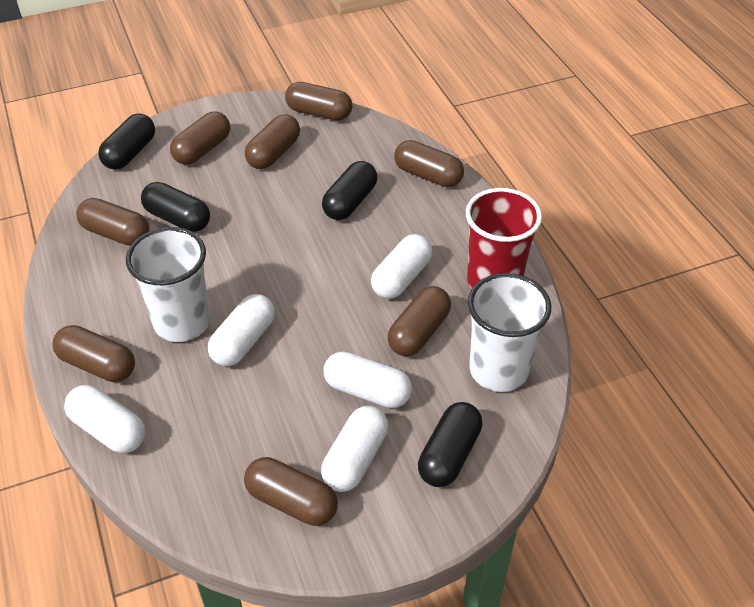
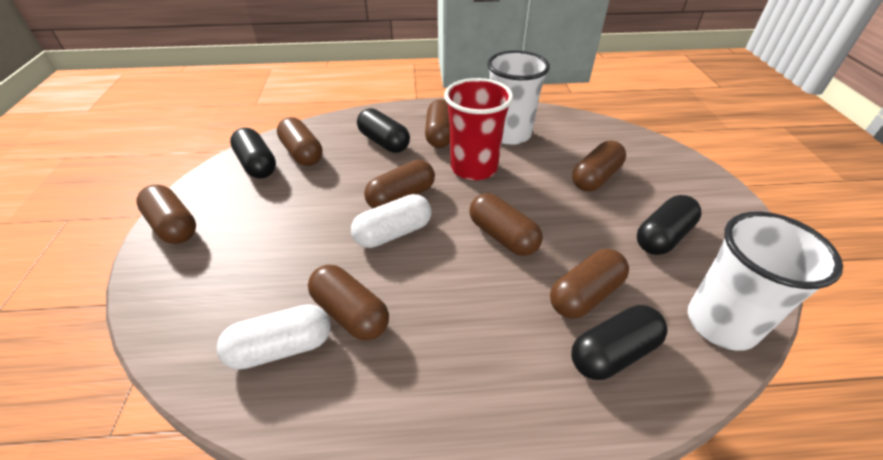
white capsule: [64,385,145,453] [208,294,275,366] [321,406,388,492] [324,351,412,408] [371,234,432,299] = 5 -> [217,304,331,370] [351,194,432,248] = 2

